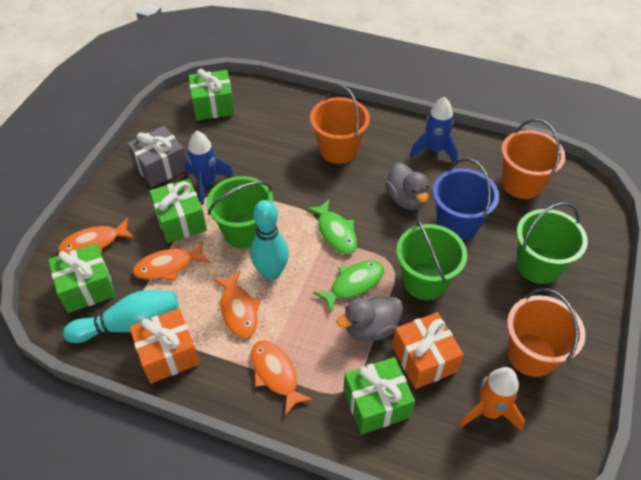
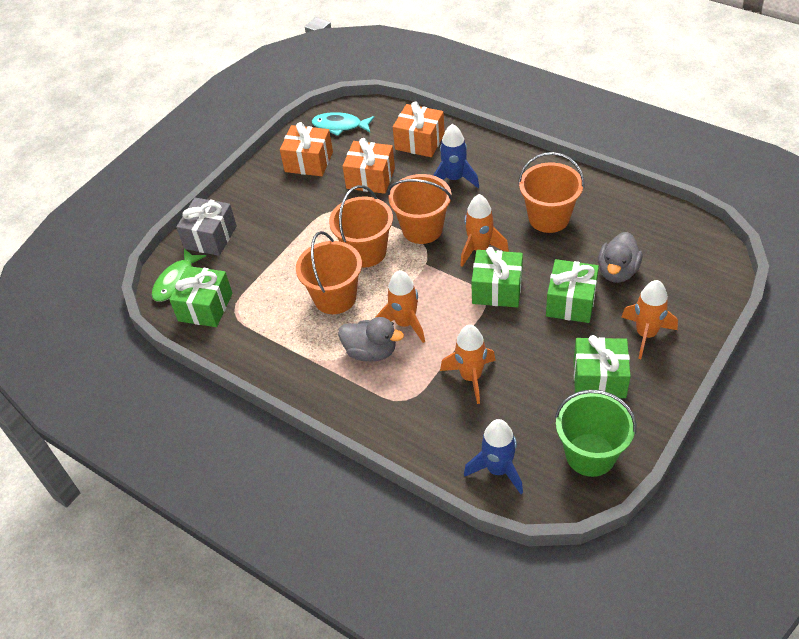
blue bucket: [433,158,499,240] = 1 -> none = 0
green bucket: [207,176,273,249] [396,218,467,300] [517,202,588,284] = 3 -> [555,390,637,477] = 1
green fish: [306,199,357,254] [313,260,384,313] = 2 -> [152,249,206,302] = 1
orange bucket: [310,85,370,164] [501,119,566,199] [507,288,586,377] = 3 -> [296,231,362,314] [329,185,393,267] [388,174,452,244] [518,152,585,233] = 4
orange fish: [58,218,135,253] [133,241,210,281] [213,271,260,338] [252,340,313,416] = 4 -> none = 0
orange gift: [129,308,200,384] [392,312,464,389] = 2 -> [280,122,333,176] [343,138,395,194] [393,101,445,157] = 3
orange rocket: [459,367,525,432] = 1 -> [375,270,425,343] [440,325,496,404] [460,194,509,267] [621,280,678,359] = 4
turquoise bowling pin: [63,290,179,343] [250,200,289,280] = 2 -> none = 0
turquoise fish: none = 0 -> [312,112,375,136] = 1

